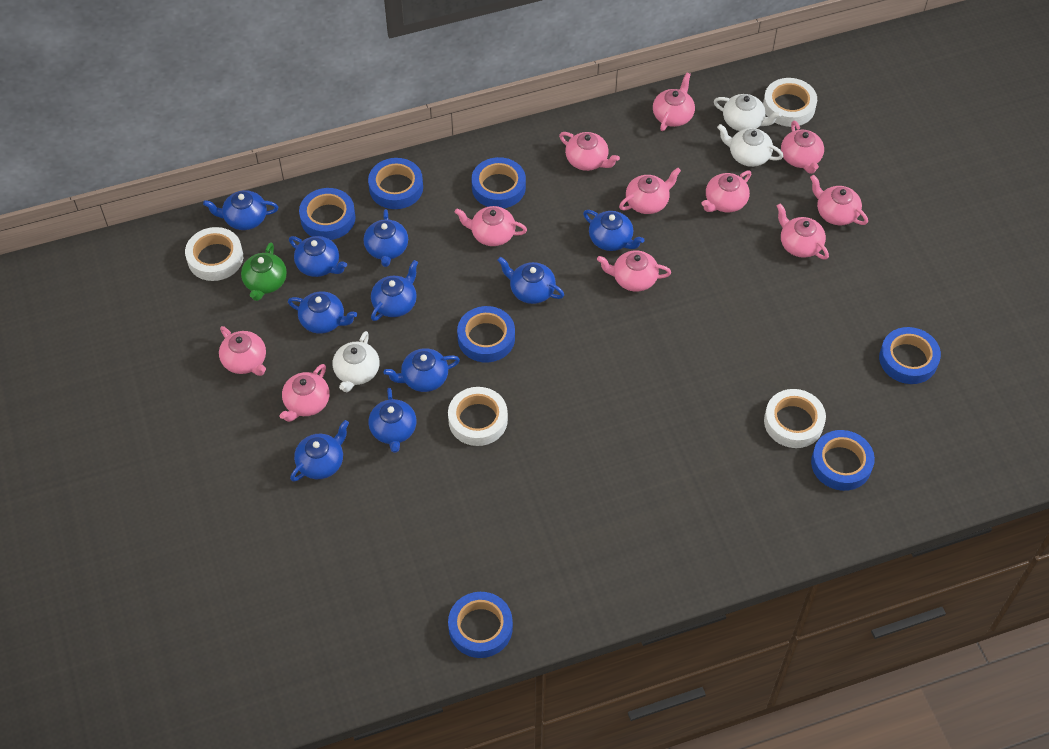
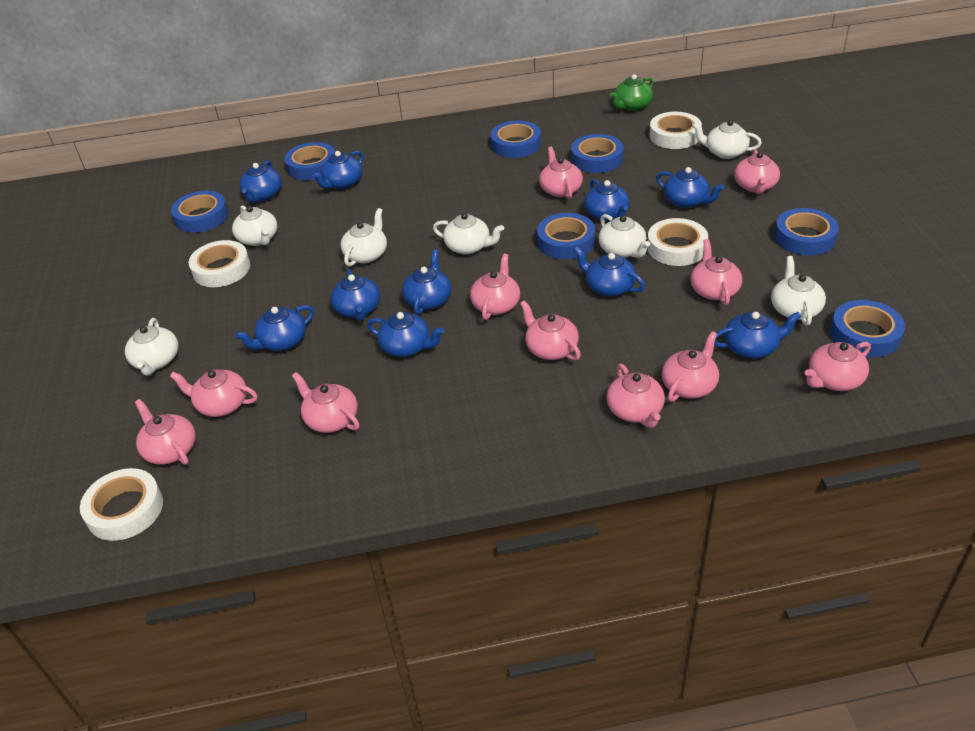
white teapot: [333,331,380,392] [714,94,782,131] [717,124,783,167] = 3 -> [125,318,178,376] [232,205,277,246] [341,208,387,266] [433,213,504,255] [598,214,650,258] [692,120,762,159] [771,256,826,326] = 7

